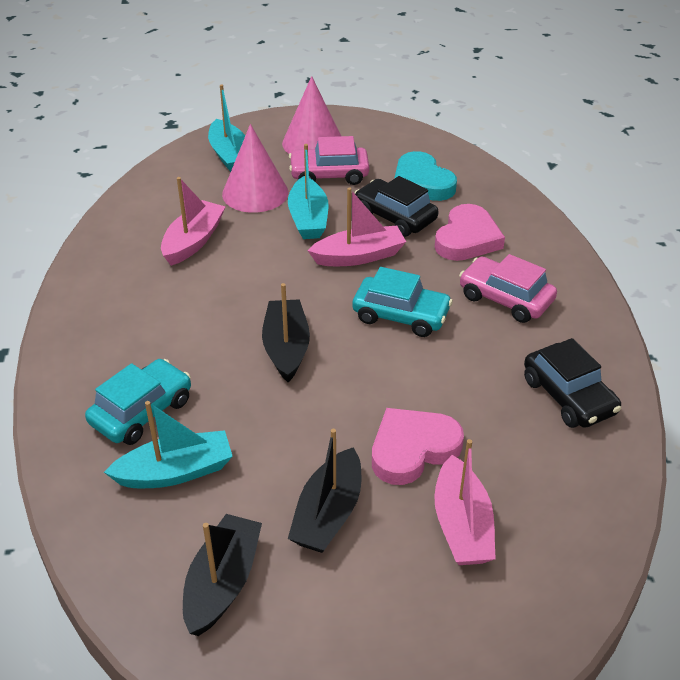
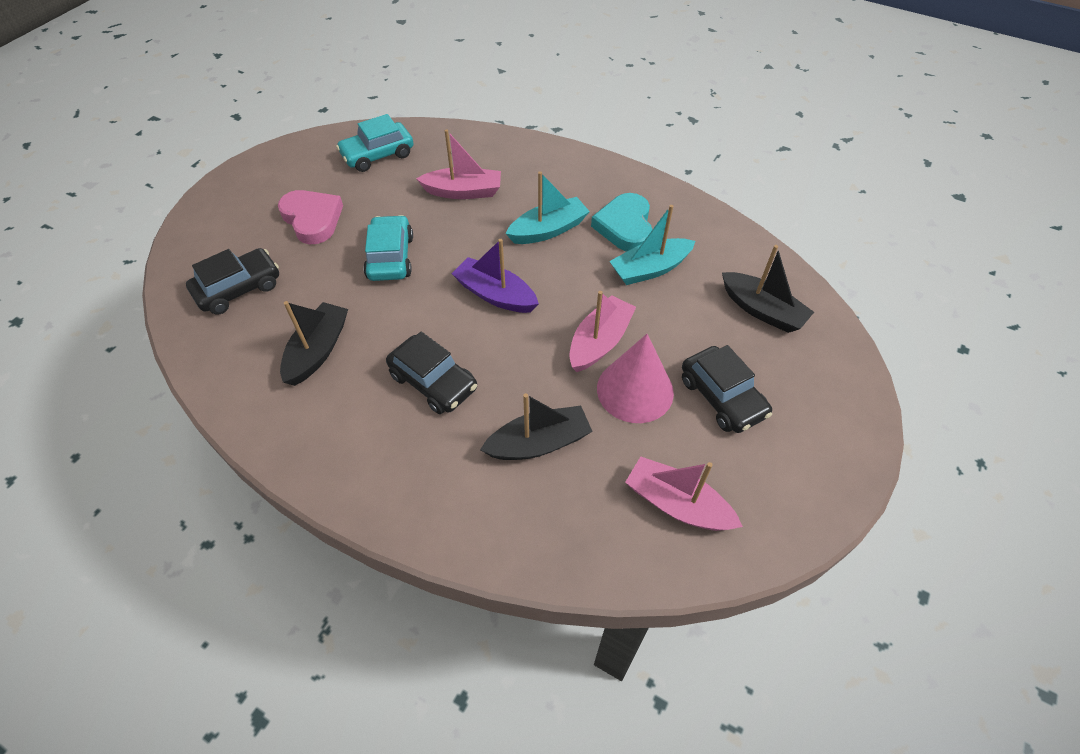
black car: [354,176,439,237] [524,338,621,428] = 2 -> [186,248,279,314] [386,332,477,414] [682,345,772,433] = 3
pink car: [289,136,369,185] [459,254,557,323] = 2 -> none = 0
pink cone: [222,124,288,213] [282,76,341,154] = 2 -> [597,334,674,423] = 1
pink heart: [372,408,464,485] [435,204,505,261] = 2 -> [278,190,343,244] = 1
purple boat: none = 0 -> [452,239,539,313] = 1
turquoise boat: [104,401,233,488] [208,84,245,172] [288,144,329,239] = 3 -> [506,171,590,244] [609,205,695,285] = 2

